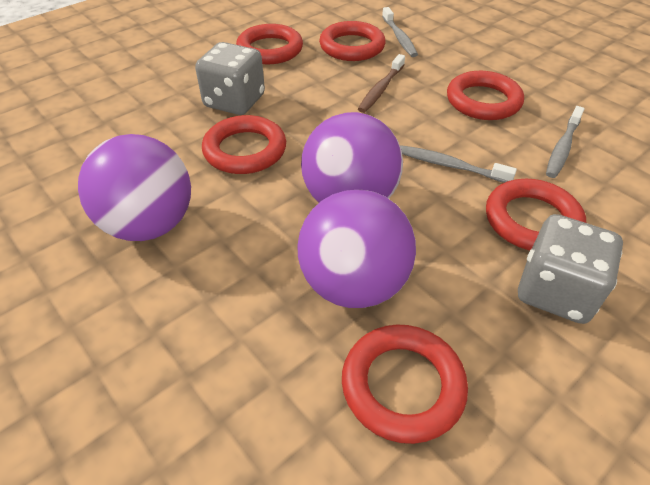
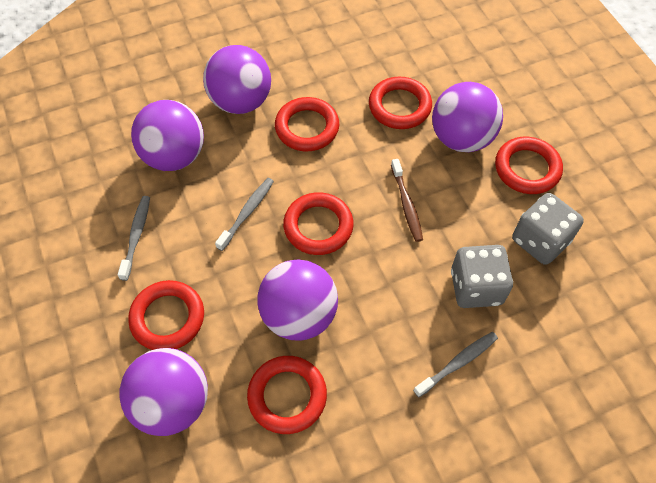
purple ball: [78,134,191,241] [297,189,416,308] [301,112,403,203] = 3 -> [119,348,208,436] [131,100,204,171] [203,45,271,114] [257,259,338,341] [432,82,503,152] = 5

